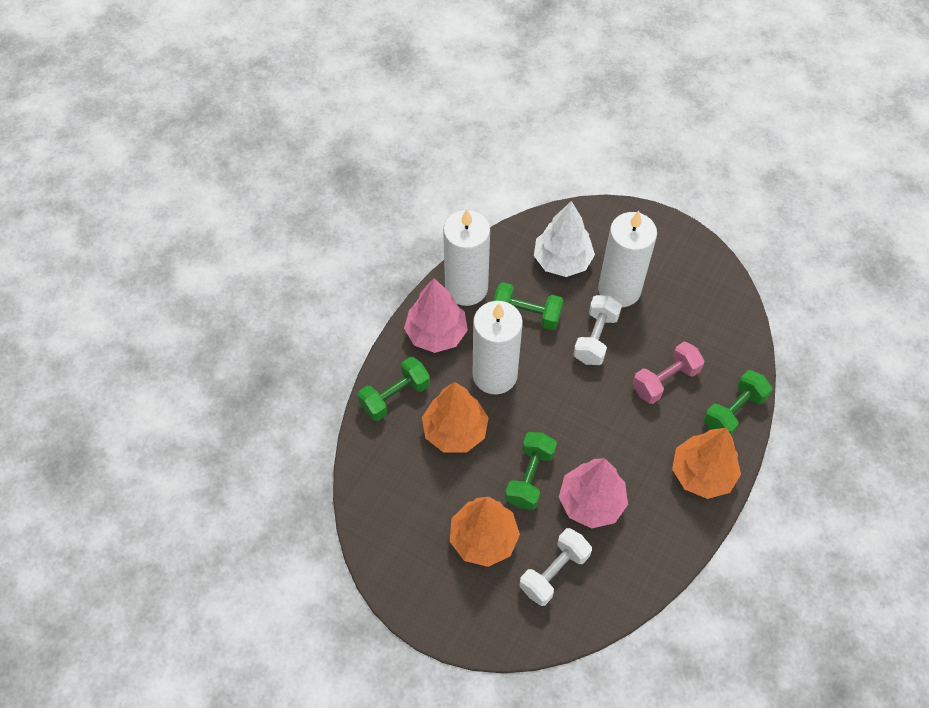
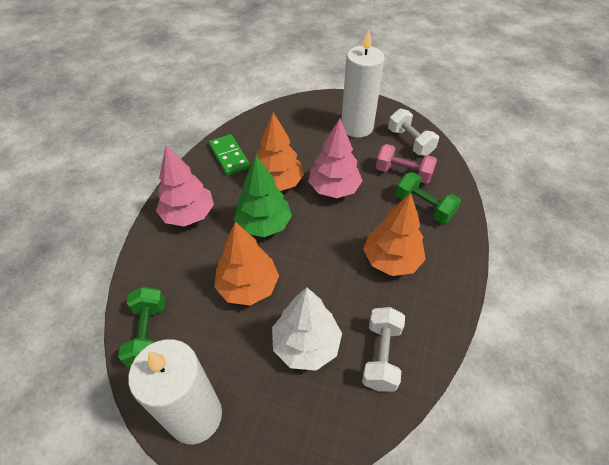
green domino: none = 0 -> [209,134,250,176] = 1
green dumbbell: [358,357,430,421] [493,282,564,330] [505,432,557,510] [704,370,773,435] = 4 -> [118,287,165,367] [395,172,461,224] = 2
green tree: none = 0 -> [234,156,292,237] = 1
white candle: [443,209,490,306] [473,301,523,395] [598,211,657,307] = 3 -> [128,339,222,444] [341,29,385,138] = 2

